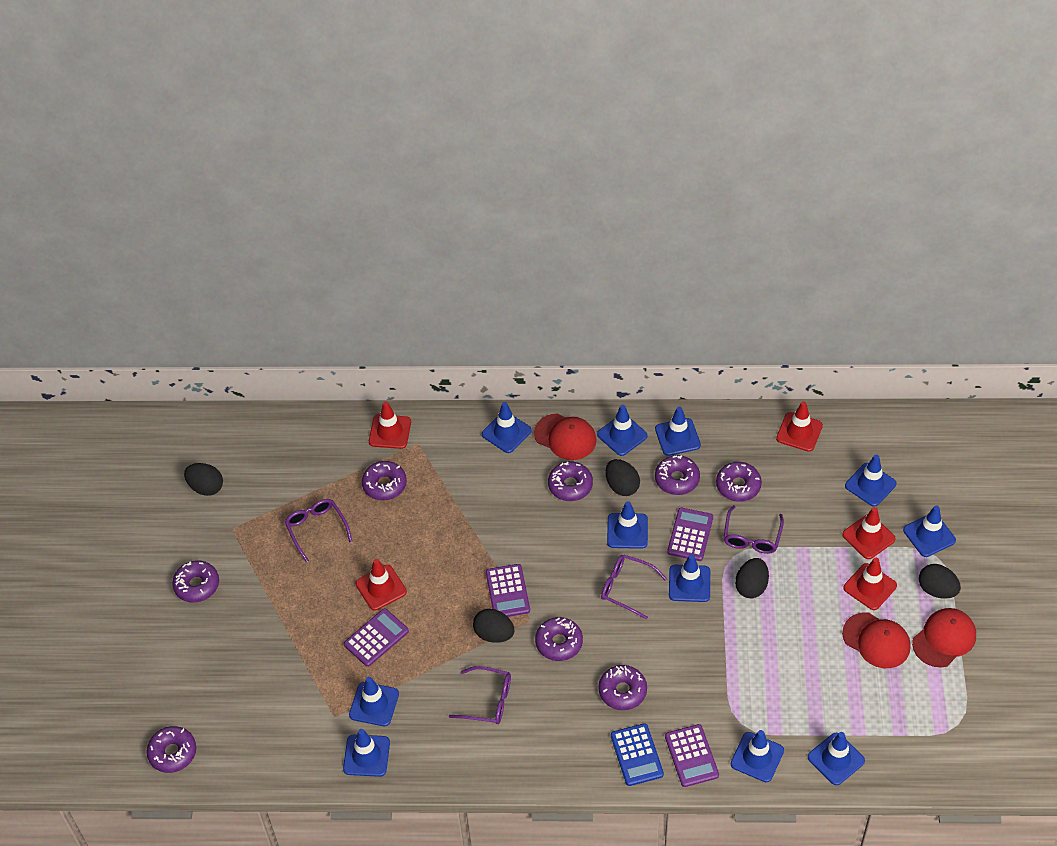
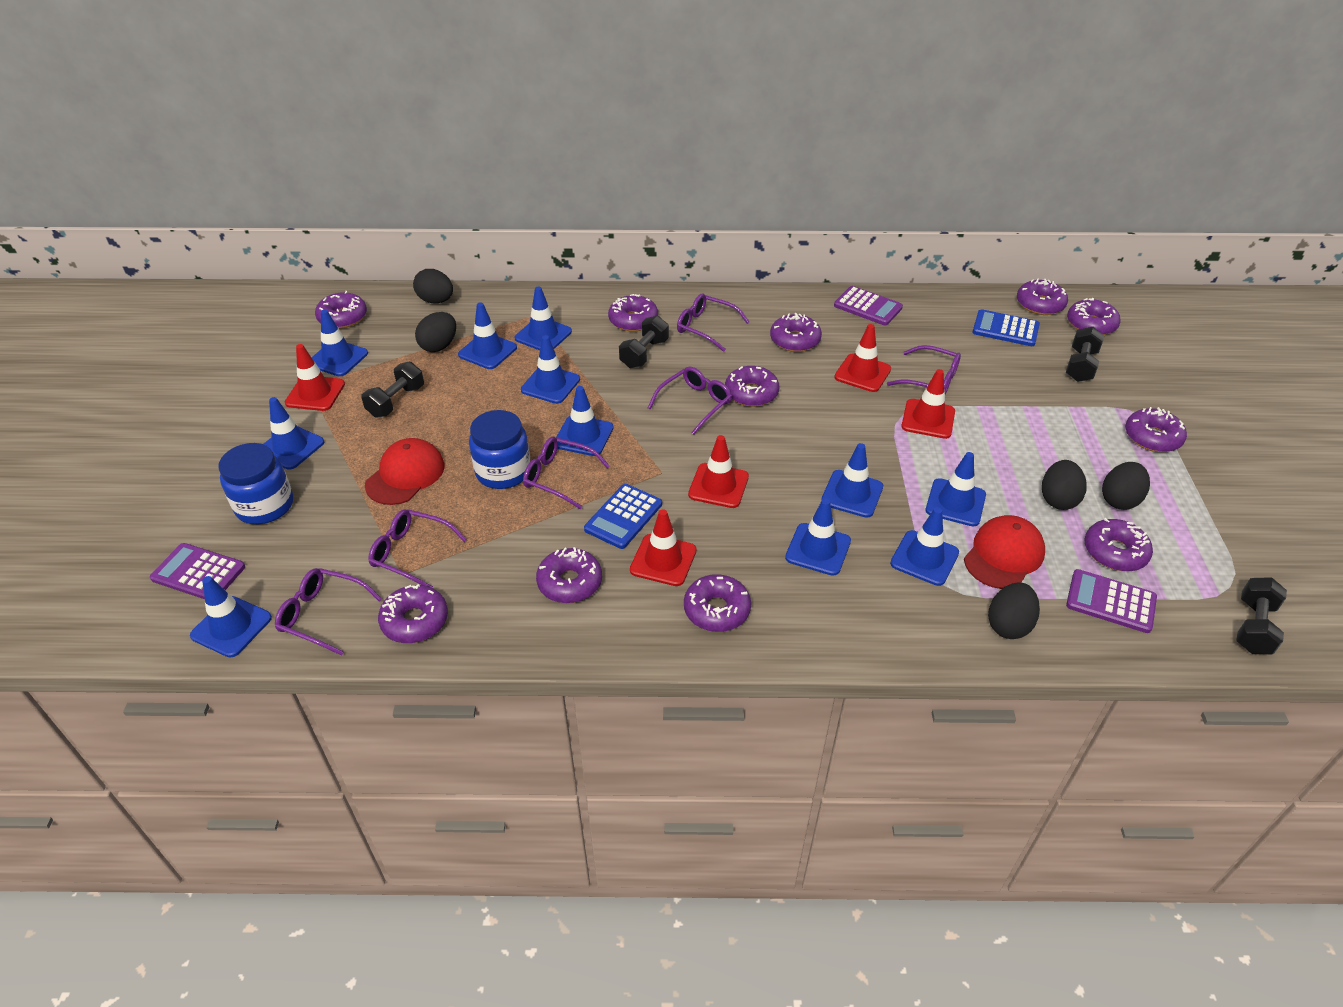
black dumbbell: none = 0 -> [361,362,424,418] [619,316,669,368] [1066,327,1104,382] [1236,577,1287,654] = 4
blue calculator: [611,723,664,786] = 1 -> [584,484,662,549] [972,309,1040,346] = 2
blue jar: none = 0 -> [219,443,293,524] [469,410,531,489] = 2
purple calculator: [344,608,409,667] [486,564,530,617] [665,724,719,787] [667,508,713,561] = 4 -> [150,543,245,599] [834,286,903,326] [1066,569,1157,633] = 3
purple donut: [146,726,196,773] [172,561,219,603] [362,461,407,501] [535,617,583,661] [548,461,593,501] [598,665,647,710] [655,455,700,495] [716,462,762,502] = 8 -> [315,291,367,329] [378,584,448,643] [536,547,602,603] [608,294,658,332] [684,574,751,632] [725,366,780,407] [770,313,822,352] [1017,279,1068,315] [1067,298,1121,335] [1085,518,1153,571] [1125,407,1187,452] = 11
purple glasses: [285,499,352,562] [449,666,511,724] [601,554,667,620] [724,505,784,554] = 4 -> [275,568,382,656] [368,509,467,588] [523,437,610,509] [648,367,732,435] [677,293,750,352] [887,345,961,394] = 6
red cap: [534,413,596,460] [842,613,911,668] [912,608,976,668] = 3 -> [365,438,444,505] [964,515,1045,589] = 2

